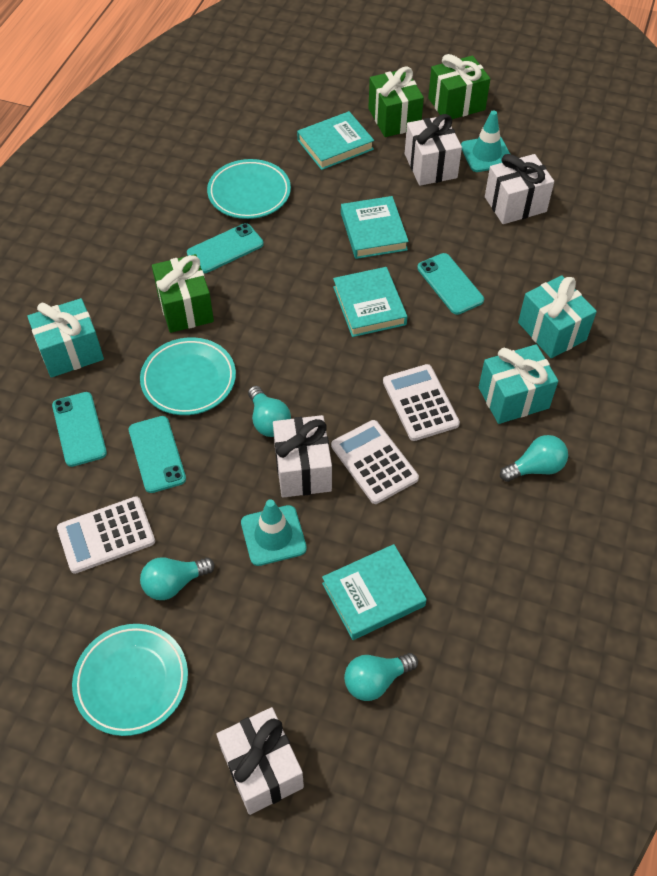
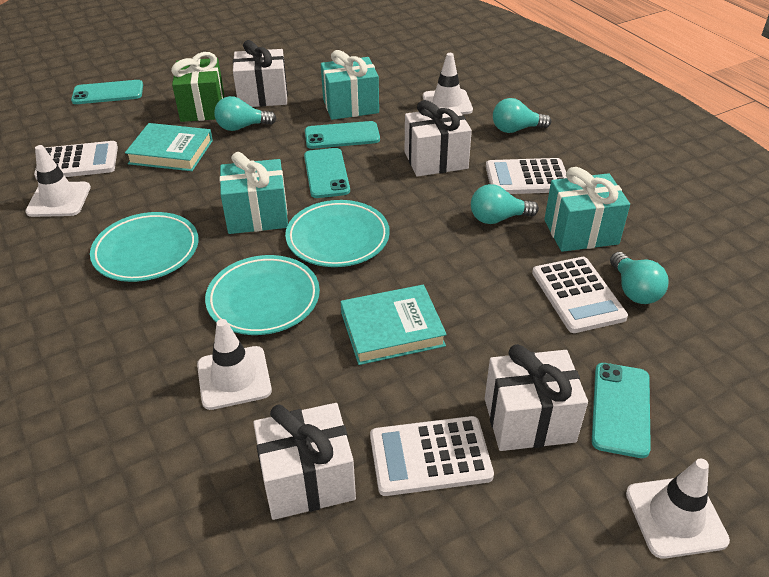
green gift: [152,254,214,333] [368,66,424,137] [428,54,490,119] = 3 -> [171,52,224,122] = 1
turquoise book: [297,111,374,170] [322,544,427,640] [333,267,408,337] [341,196,409,259] = 4 -> [125,123,213,171] [341,285,447,365] = 2
turquoise traffic cone: [241,499,307,566] [461,110,510,172] = 2 -> none = 0
white calculator: [57,496,155,574] [331,420,419,504] [383,364,460,441] = 3 -> [34,141,118,179] [370,416,494,496] [486,158,567,194] [532,257,628,333] = 4
white traffic cone: none = 0 -> [25,145,91,217] [197,319,272,410] [423,53,473,115] [626,459,730,559] = 4

